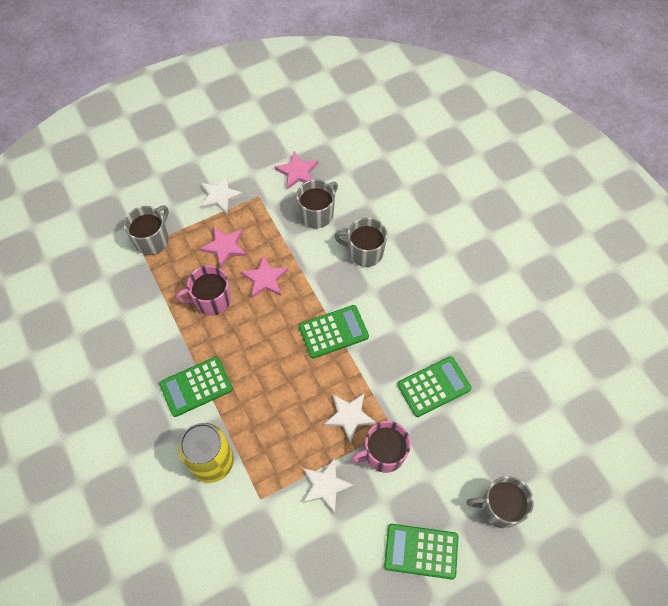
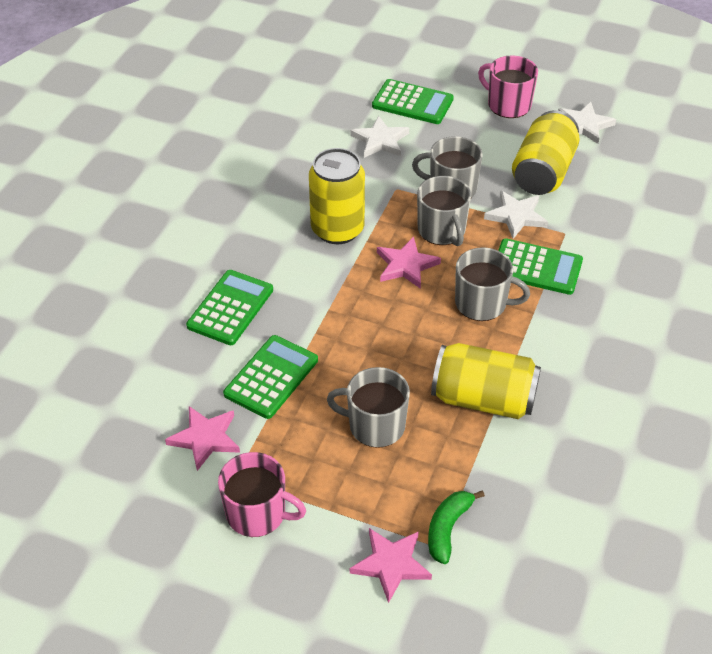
green banana: none = 0 -> [428,490,485,564] = 1
yellow can: [178,423,234,483] = 1 -> [309,148,365,244] [431,343,541,419] [512,110,580,195] = 3

